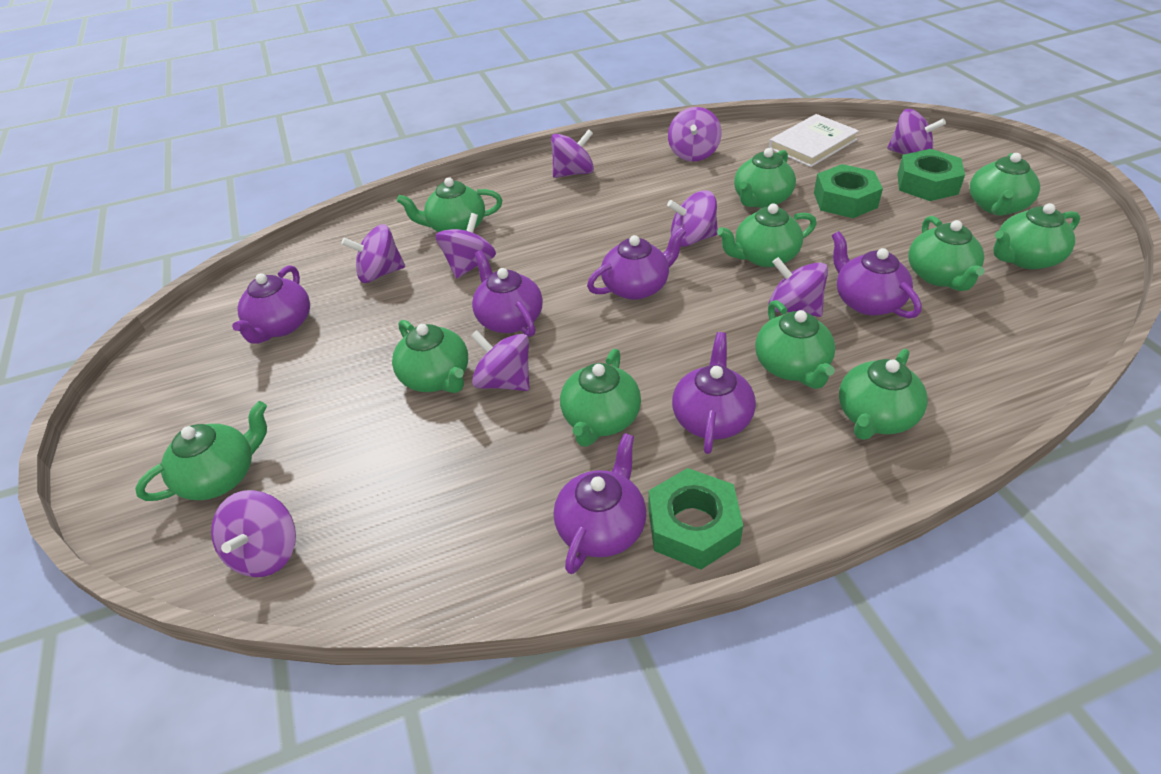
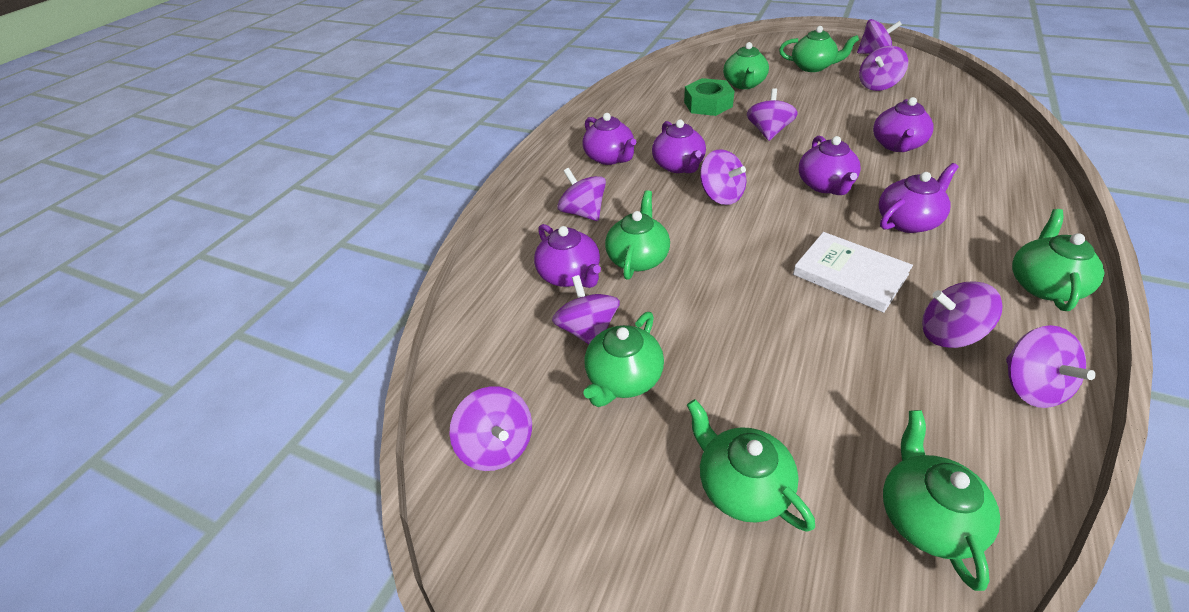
green nut: [649,468,743,570] [814,164,883,218] [897,149,965,201] = 3 -> [684,78,735,116] = 1
green teapot: [135,401,267,501] [392,320,468,393] [397,177,502,232] [560,349,641,447] [717,203,817,267] [734,148,796,208] [755,300,836,389] [839,349,928,440] [908,216,985,291] [970,153,1040,216] [994,203,1080,269] = 11 -> [583,312,664,407] [605,190,670,280] [687,399,815,532] [723,42,769,89] [779,26,859,72] [883,410,1000,591] [1012,209,1105,311] = 7

